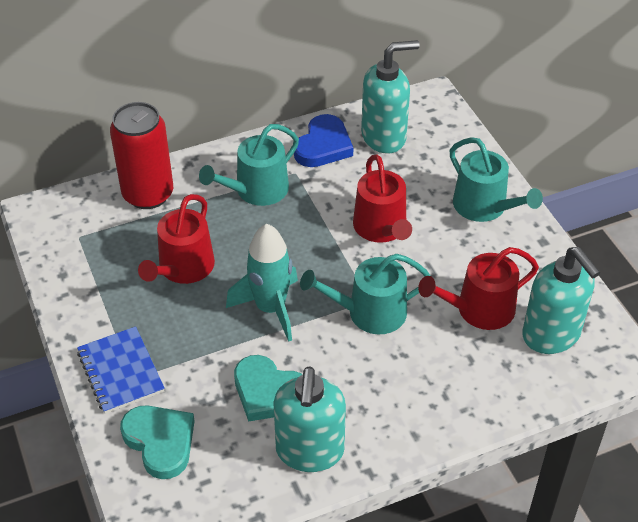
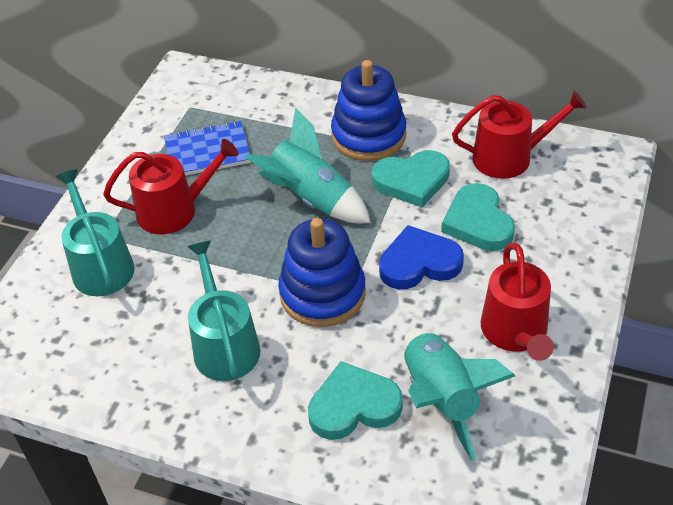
blue stacking toy: none = 0 -> [278,218,366,327] [331,60,406,161] = 2
red can: [110,102,173,209] = 1 -> none = 0
turquoise heart: [120,405,195,479] [234,355,303,422] = 2 -> [308,361,403,440] [372,150,450,207] [441,183,515,251] = 3
turquoise rocket: [226,224,298,342] = 1 -> [245,108,371,223] [404,328,515,461] = 2
turquoise soap dispenser: [273,366,346,472] [361,40,420,154] [522,247,601,354] = 3 -> none = 0
turquoise watering can: [199,124,299,206] [300,254,431,334] [450,137,543,222] = 3 -> [56,169,135,296] [187,240,261,381] = 2

